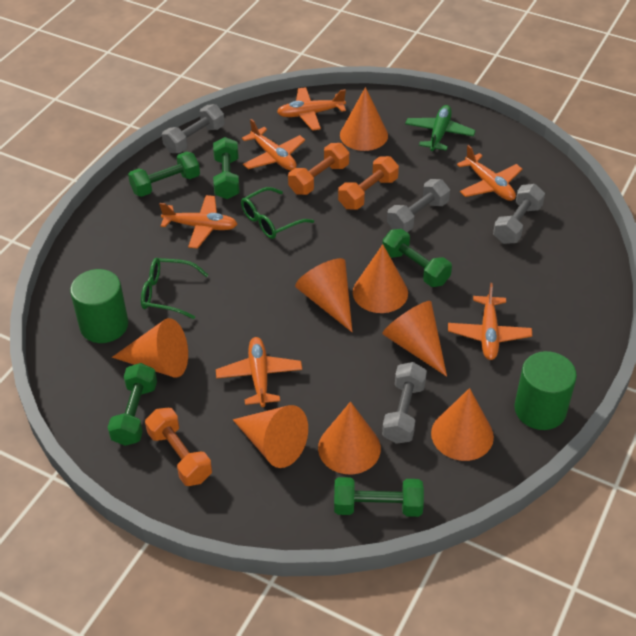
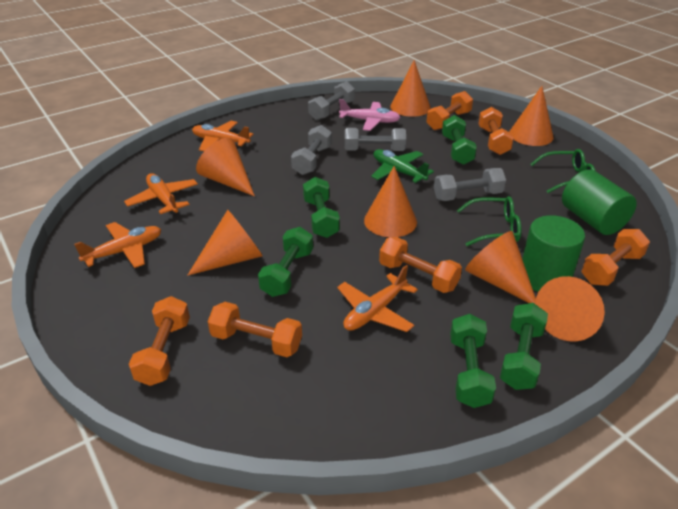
orange cone: [112,318,188,378] [233,405,308,468] [295,258,352,332] [318,402,381,474] [340,87,388,151] [353,244,408,313] [382,301,447,377] [431,388,494,461] = 8 -> [188,210,262,275] [196,138,255,196] [364,166,417,237] [390,60,431,117] [465,231,536,304] [509,86,554,146] [535,276,605,341] = 7
orange dumbbell: [145,408,212,486] [288,143,349,195] [338,156,399,210] = 3 -> [129,296,190,386] [208,302,302,357] [379,237,462,293] [426,91,473,130] [478,107,514,155] [581,229,650,286] = 6
orange plane: [159,195,237,249] [216,337,302,407] [242,119,305,171] [277,87,346,131] [448,283,532,360] [457,145,522,201] = 6 -> [74,222,161,268] [124,173,198,214] [192,121,254,151] [337,265,418,332] = 4
pink plane: none = 0 -> [339,99,401,131] = 1

